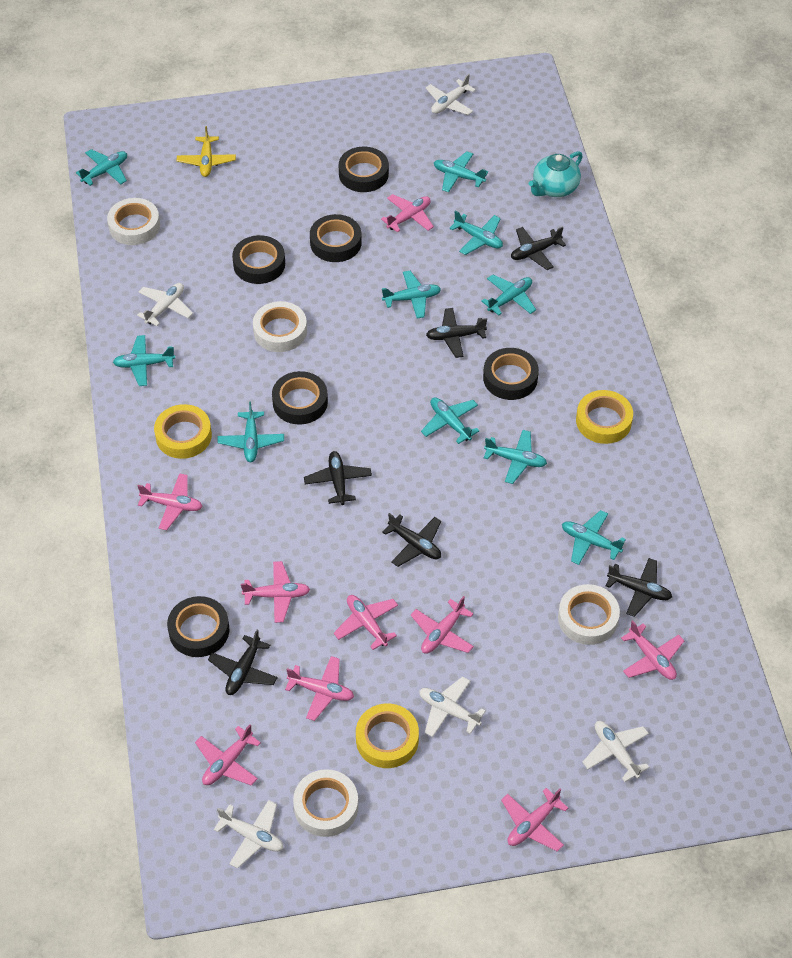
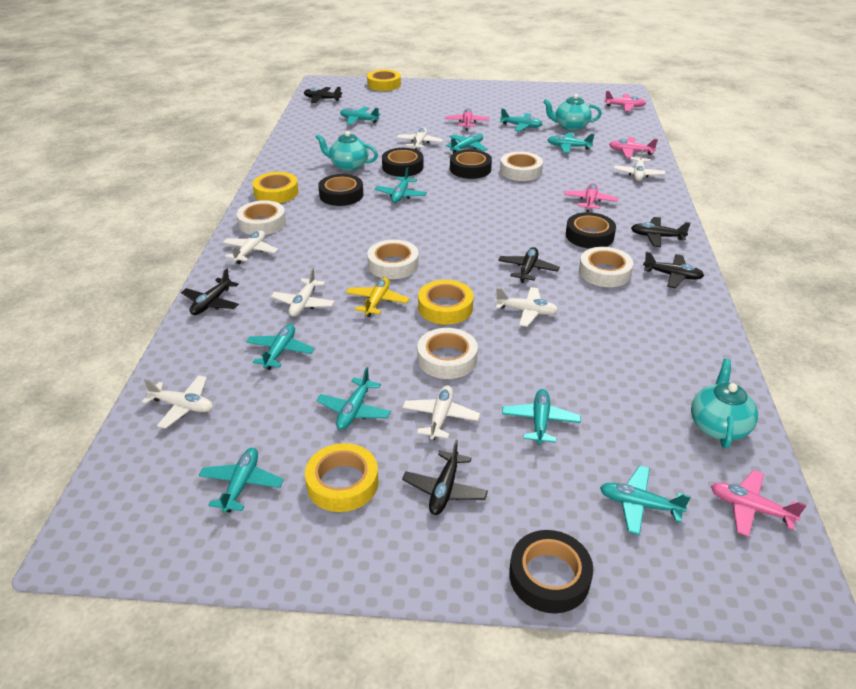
black tape: [167,596,229,657] [232,235,285,284] [272,371,328,425] [310,214,362,262] [339,147,389,192] [483,348,539,400] = 6 -> [318,174,364,206] [382,148,424,177] [450,149,492,179] [509,530,593,613] [566,212,616,249] = 5
pink plane: [138,473,203,530] [195,725,261,786] [241,561,310,623] [285,656,354,721] [334,595,398,650] [381,194,434,232] [411,596,474,654] [501,788,568,852] [621,620,684,680] = 9 -> [445,108,489,130] [564,183,618,212] [604,91,646,111] [609,137,658,158] [711,470,806,537] = 5
turquoise teapot: [529,151,583,197] = 1 -> [316,131,378,171] [543,94,602,131] [691,359,758,449] = 3
white plane: [137,283,193,326] [214,800,284,869] [419,677,485,737] [426,74,476,115] [582,721,649,782] = 5 -> [142,375,213,429] [223,230,278,264] [271,268,335,317] [397,128,443,150] [402,386,480,440] [495,287,558,327] [614,148,665,181] = 7
white tape: [107,198,160,245] [253,301,307,352] [293,769,358,837] [558,584,620,645] = 4 -> [237,200,286,235] [367,240,419,279] [417,328,478,379] [500,152,543,181] [579,247,633,287] = 5
yellow tape: [154,404,212,459] [356,704,419,768] [576,390,633,444] = 3 -> [253,172,299,203] [305,443,379,512] [367,70,401,91] [418,280,473,325] = 4

